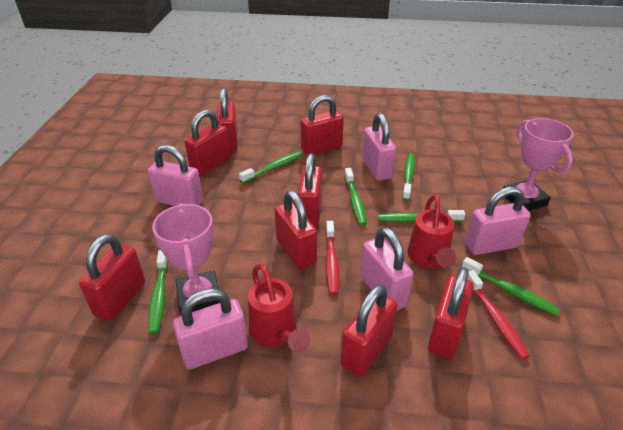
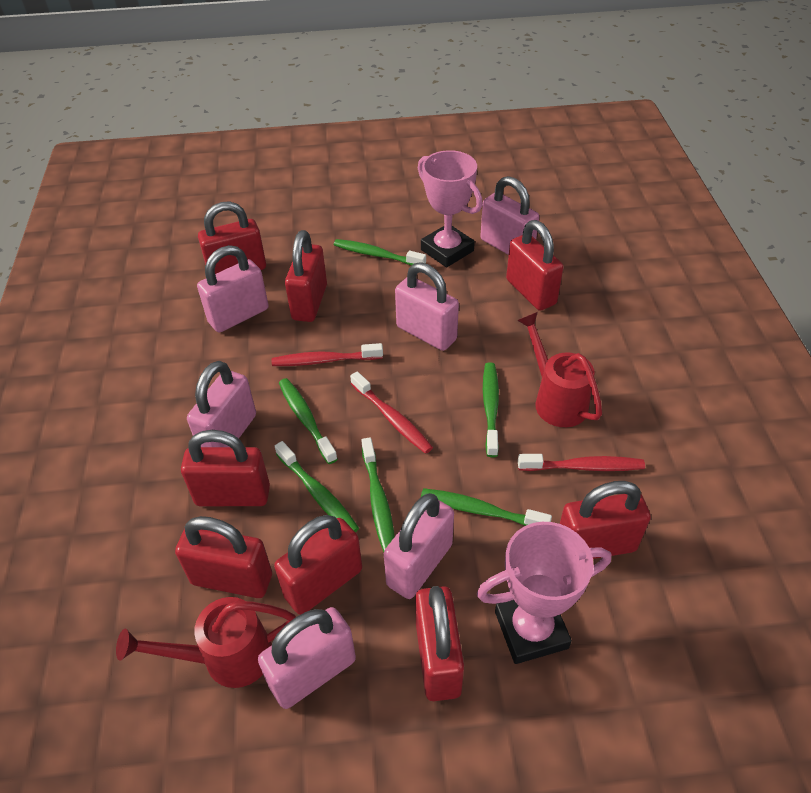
pink padlock: [148,145,203,206] [173,288,248,369] [360,227,414,310] [362,113,396,181] [465,187,531,255] = 5 -> [187,361,256,447] [197,245,269,332] [258,607,356,709] [384,493,454,599] [395,262,459,351] [480,176,539,255] = 6
red toothbrush: [325,221,339,295] [467,270,530,360] = 2 -> [272,343,383,366] [350,371,433,454] [518,454,645,471] = 3

